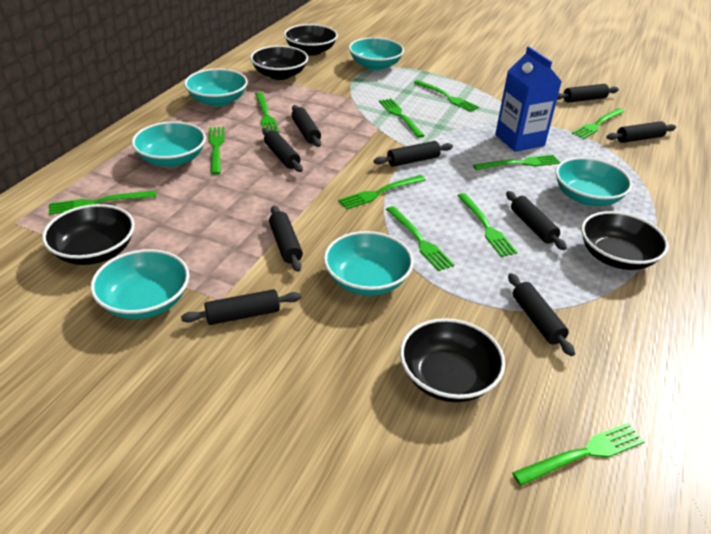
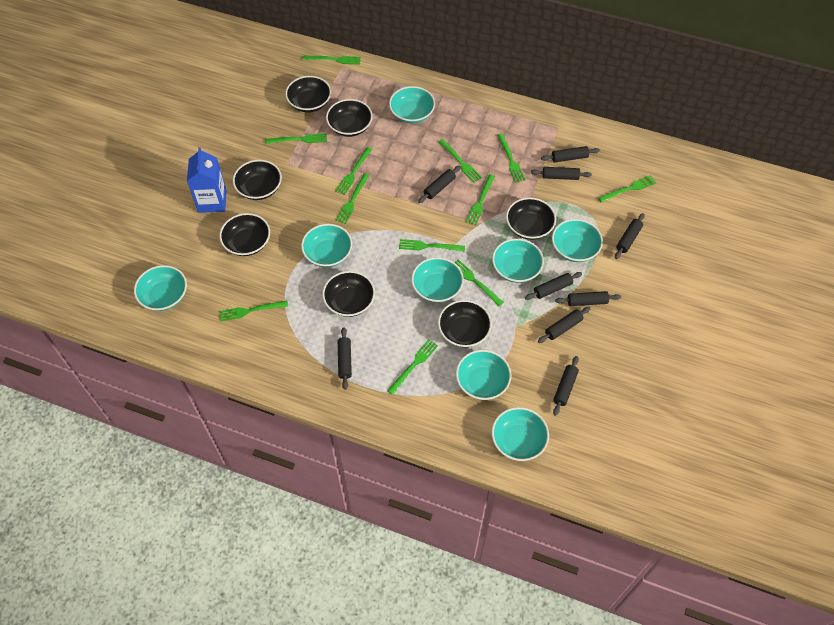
black bowl: [42,204,135,265] [250,45,308,80] [284,24,338,56] [400,318,505,402] [581,211,669,270] = 5 -> [219,213,270,256] [233,160,282,200] [285,76,331,112] [322,271,375,317] [326,99,373,137] [438,300,492,347] [506,197,556,240] = 7
green fork: [49,191,156,215] [209,127,224,175] [255,92,279,133] [338,175,426,209] [379,99,425,138] [386,206,454,271] [414,80,479,112] [457,193,518,257] [473,155,560,170] [512,423,645,486] [572,108,624,139] = 11 -> [219,301,288,322] [265,133,327,144] [303,56,361,65] [335,147,372,195] [336,173,370,224] [387,339,438,395] [399,239,465,251] [438,139,482,183] [455,259,504,306] [466,174,495,225] [497,134,525,183] [598,175,656,203] = 12
turquoise bowl: [90,249,189,319] [132,121,206,167] [184,69,248,107] [324,231,414,296] [349,37,404,70] [555,157,632,206] = 6 -> [134,265,187,311] [301,224,352,267] [389,86,435,123] [411,257,464,303] [456,350,511,400] [492,239,544,283] [492,407,549,461] [552,219,603,262] = 8

